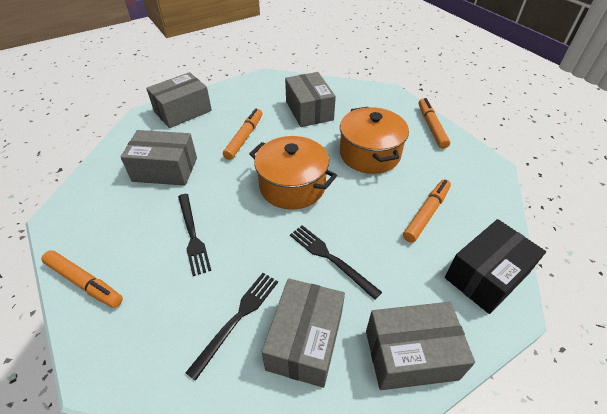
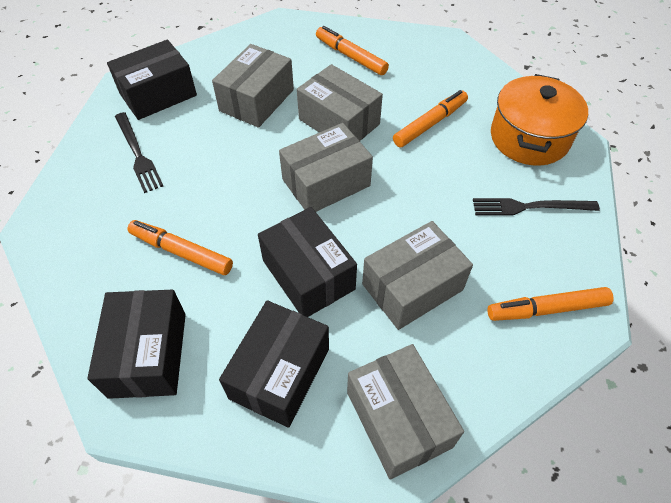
black box: [445,219,546,314] = 1 -> [87,290,186,399] [107,39,197,120] [219,300,329,428] [258,207,357,317] = 4
black fork: [178,194,211,276] [186,273,278,381] [290,225,382,300] = 3 -> [115,112,163,193] [473,198,600,216] = 2
orange pot: [249,136,337,210] [340,107,409,174] = 2 -> [491,74,588,166] = 1

